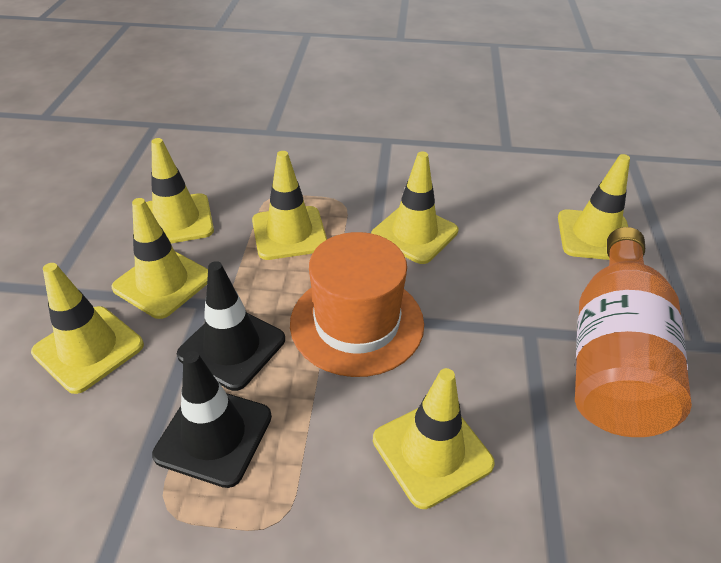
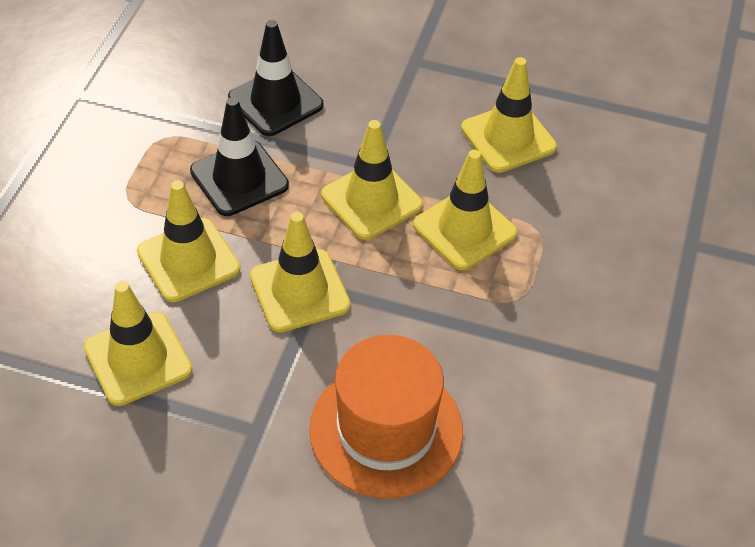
orange bottle: [575,227,692,437] = 1 -> none = 0
yellow traffic cone: [31,263,144,394] [112,198,208,319] [146,138,214,243] [252,151,327,260] [371,151,459,264] [373,368,495,509] [558,154,630,260] = 7 -> [84,281,192,406] [137,180,240,302] [250,212,350,333] [321,120,423,240] [413,150,517,270] [461,57,557,173] = 6

